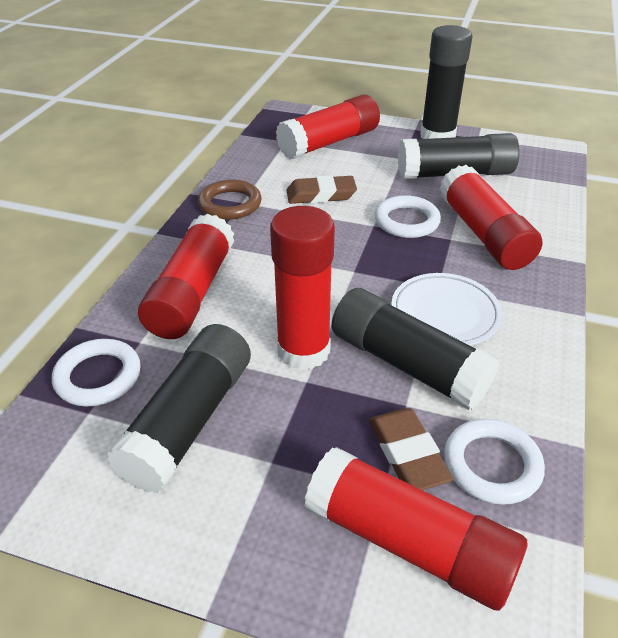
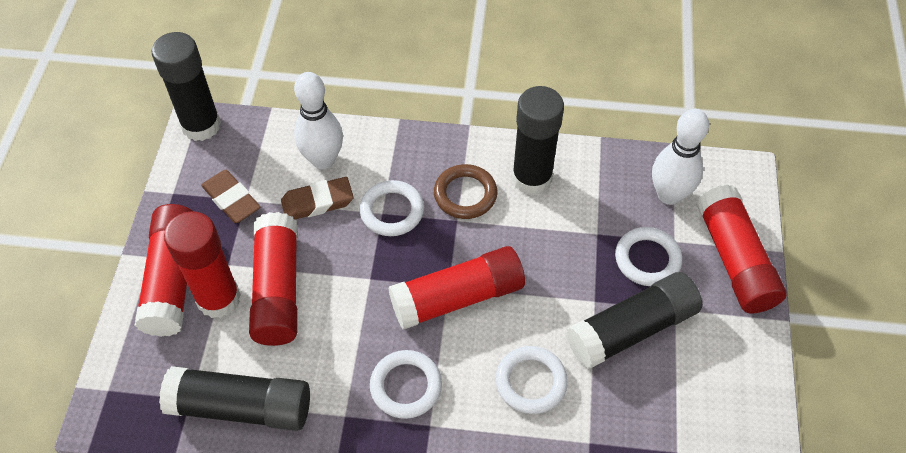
white bowling pin: none = 0 -> [294,72,343,169] [652,109,709,205] = 2
white plate: [391,273,502,345] = 1 -> none = 0
white ring: [52,339,141,407] [375,195,441,238] [444,419,545,505] = 3 -> [359,180,424,236] [370,350,442,419] [496,346,568,414] [615,227,682,286] = 4

